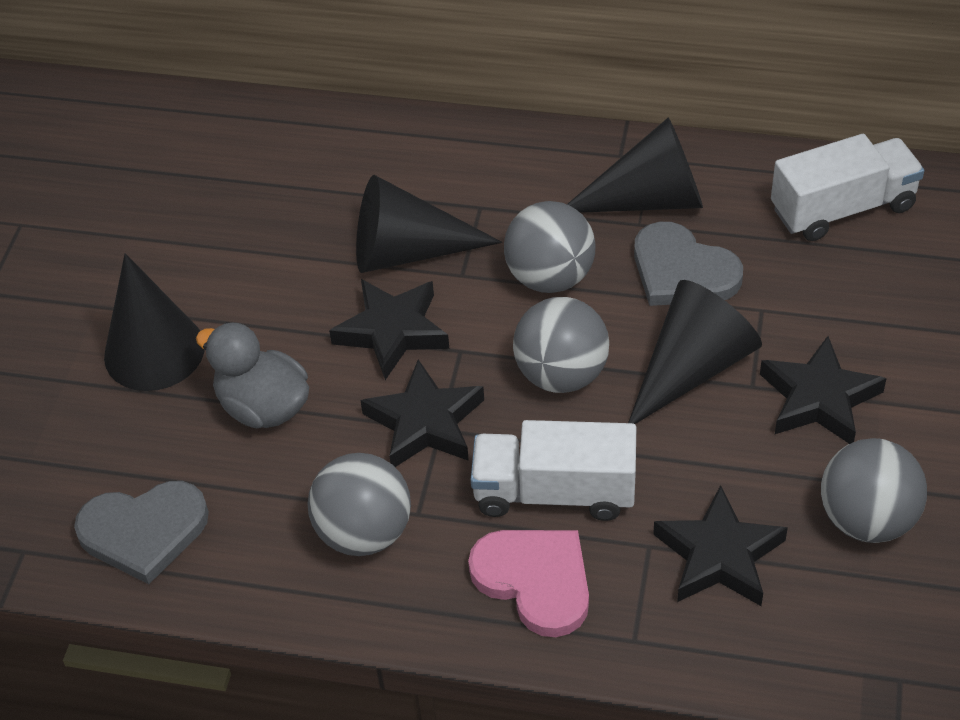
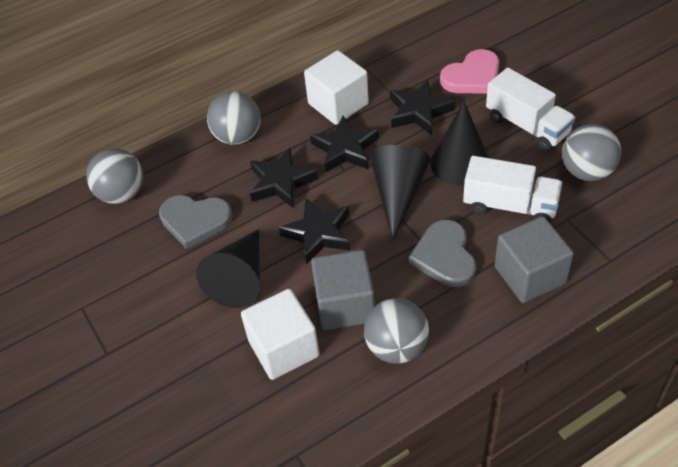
black cone: [104,253,204,391] [356,175,502,273] [567,117,703,213] [628,280,762,424] = 4 -> [196,229,260,308] [369,145,431,241] [430,101,489,186] = 3
grey cube: none = 0 -> [311,250,375,330] [495,216,574,303] = 2
grey duck: [196,322,309,428] = 1 -> none = 0
white cube: none = 0 -> [241,289,319,380] [304,50,369,125] = 2

